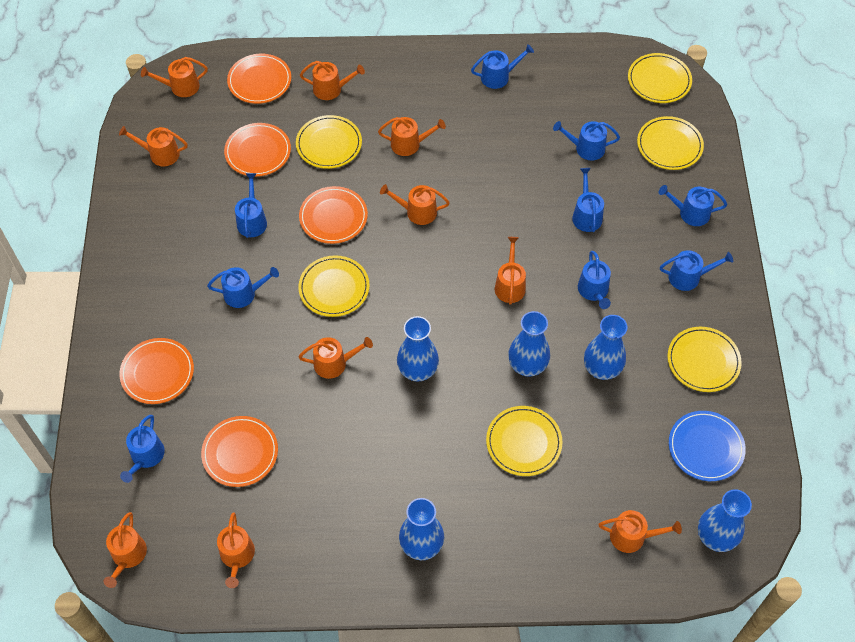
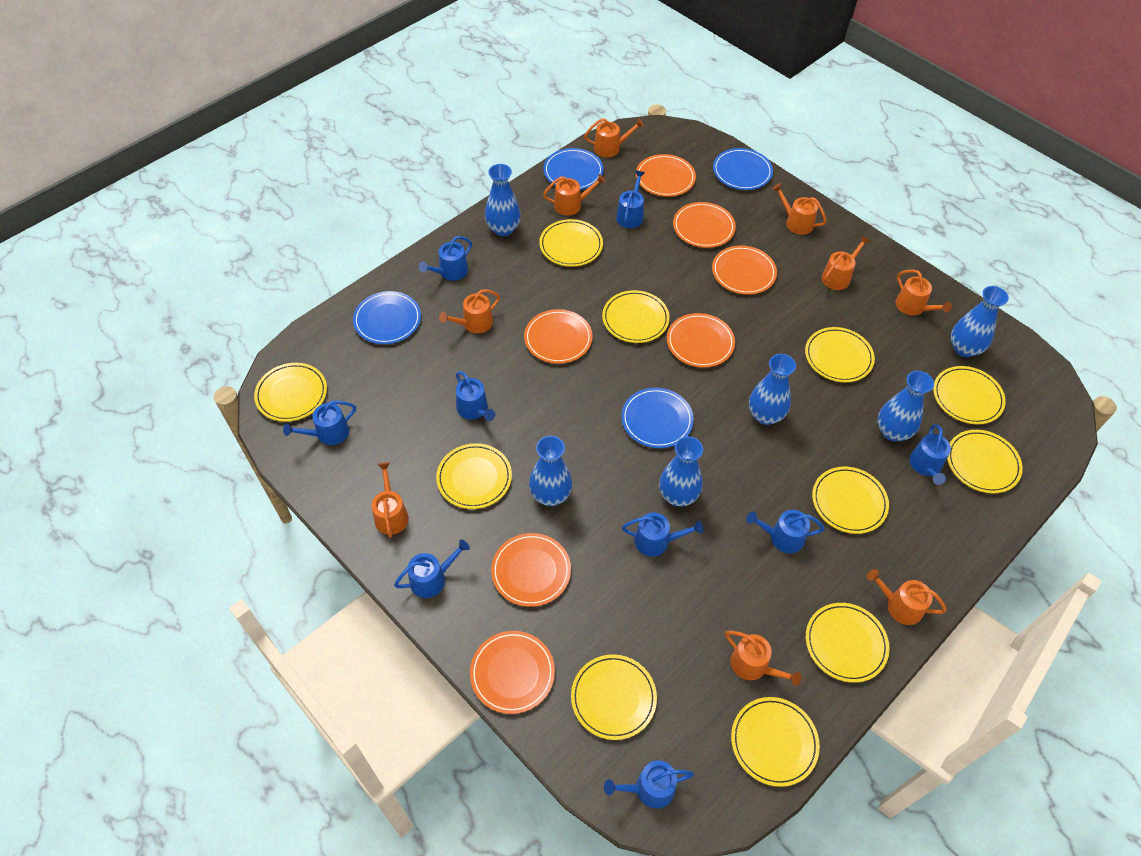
blue plate: [669,411,746,481] = 1 -> [353,291,421,344] [543,148,604,190] [621,388,694,448] [713,148,773,190] = 4
blue vase: [397,316,439,381] [399,498,444,560] [508,311,550,377] [584,315,627,380] [698,489,752,552] = 5 -> [485,164,521,236] [529,436,572,506] [659,436,703,507] [749,354,796,425] [878,371,934,441] [951,286,1009,357] = 6
orange plate: [119,338,194,404] [201,416,278,487] [224,123,291,177] [227,54,291,104] [299,186,368,244] = 5 -> [470,631,555,714] [491,533,571,607] [524,309,592,364] [636,154,696,197] [667,313,735,368] [673,202,736,248] [712,246,777,295] = 7
orange watering can: [104,512,147,588] [119,126,188,166] [141,57,208,97] [217,512,255,588] [298,337,373,379] [300,61,365,100] [378,117,446,156] [380,184,450,225] [495,237,526,305] [599,510,682,553] = 10 -> [372,462,409,538] [439,289,500,333] [543,174,605,216] [584,118,644,157] [725,631,802,686] [772,183,827,235] [822,236,871,290] [867,569,947,625] [896,270,952,316] = 9
yellow plate: [296,115,362,169] [298,255,370,317] [486,406,563,476] [628,53,692,103] [637,116,704,170] [667,327,742,392] = 6 -> [254,363,327,422] [436,443,512,509] [539,219,603,267] [571,654,657,740] [602,290,670,343] [731,697,820,787] [805,327,875,383] [806,603,890,683] [812,467,889,534] [933,366,1006,424] [947,430,1023,493] = 11

